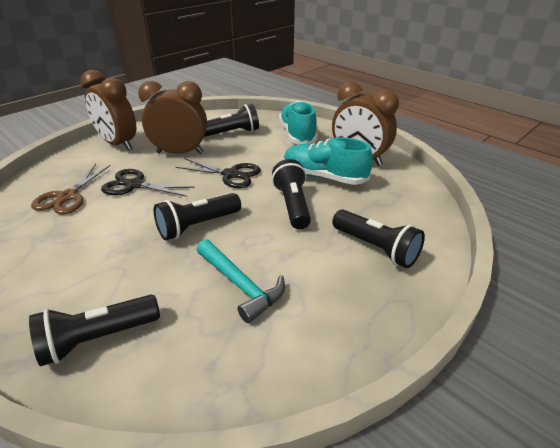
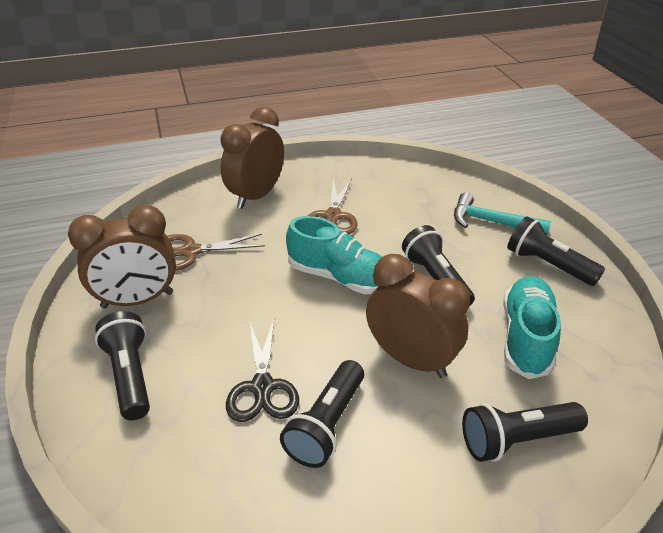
black scissors: [101,169,195,197] [176,158,261,188] = 2 -> [226,319,299,422] = 1
brown scissors: [31,164,111,215] = 1 -> [167,234,265,271] [308,178,358,234] = 2

